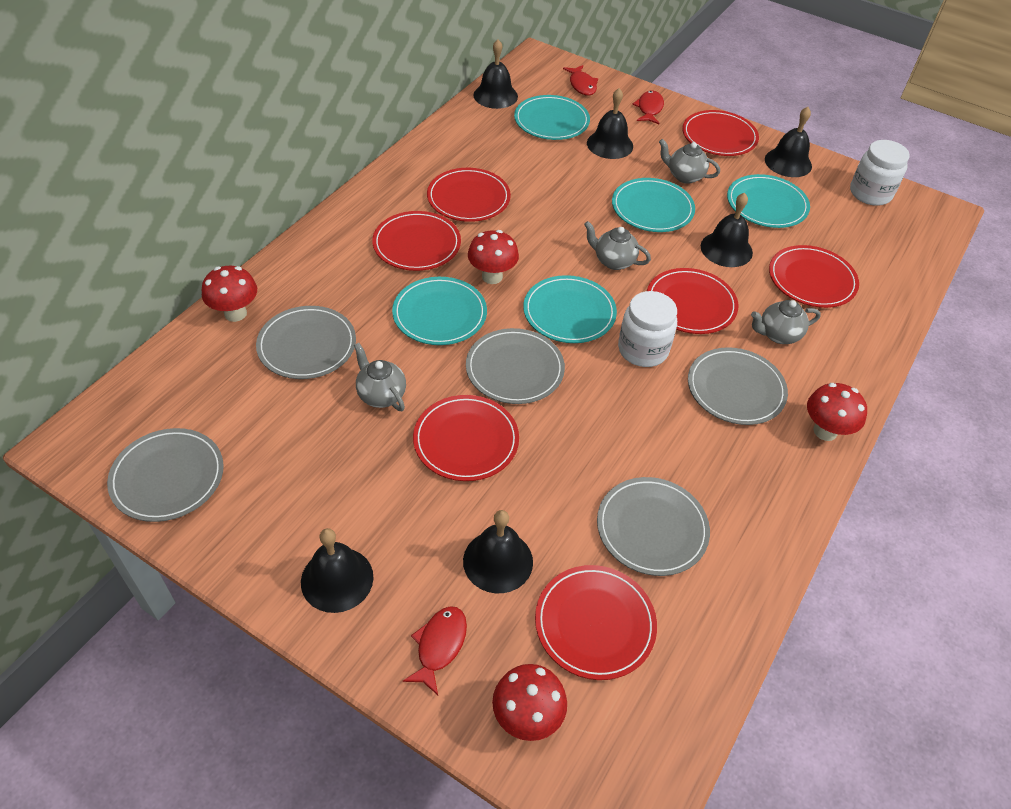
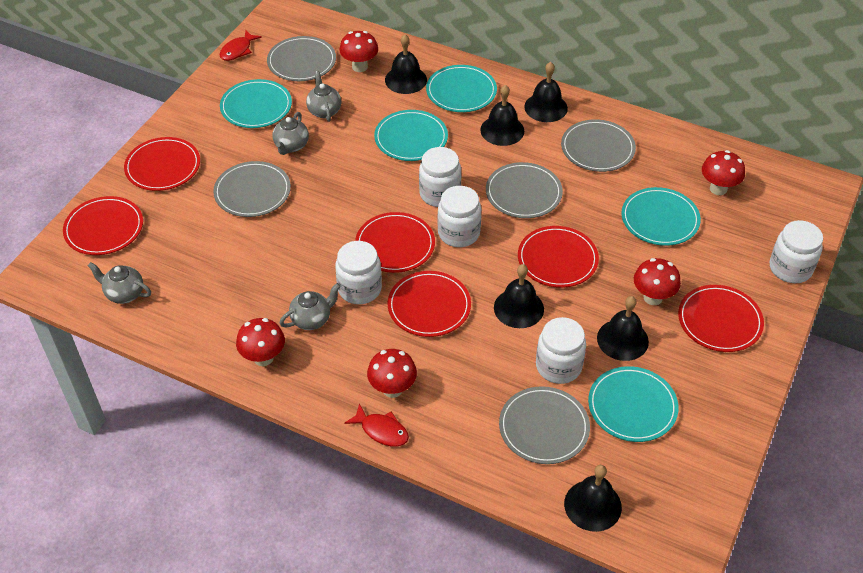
red fish: [403,606,467,695] [563,65,598,96] [632,91,664,124] = 3 -> [220,30,262,61] [344,403,409,446] = 2
red mushroom: [202,266,257,322] [468,230,519,284] [492,664,567,741] [807,383,867,441] = 4 -> [236,318,285,366] [339,31,378,72] [367,349,417,398] [634,258,681,305] [702,150,745,195] = 5
red plate: [372,211,461,271] [413,395,519,481] [427,168,511,222] [535,565,657,680] [647,268,738,334] [682,110,759,156] [769,245,859,308] = 7 -> [63,196,143,255] [124,137,200,191] [355,212,435,273] [388,271,471,337] [518,226,599,288] [678,285,764,352] = 6
white jar: [618,291,677,367] [850,140,910,206] = 2 -> [335,241,382,304] [419,147,461,207] [437,186,481,247] [536,317,586,384] [770,220,823,283] = 5

